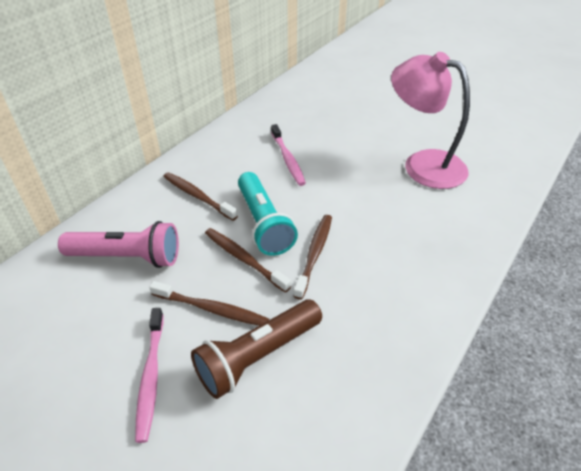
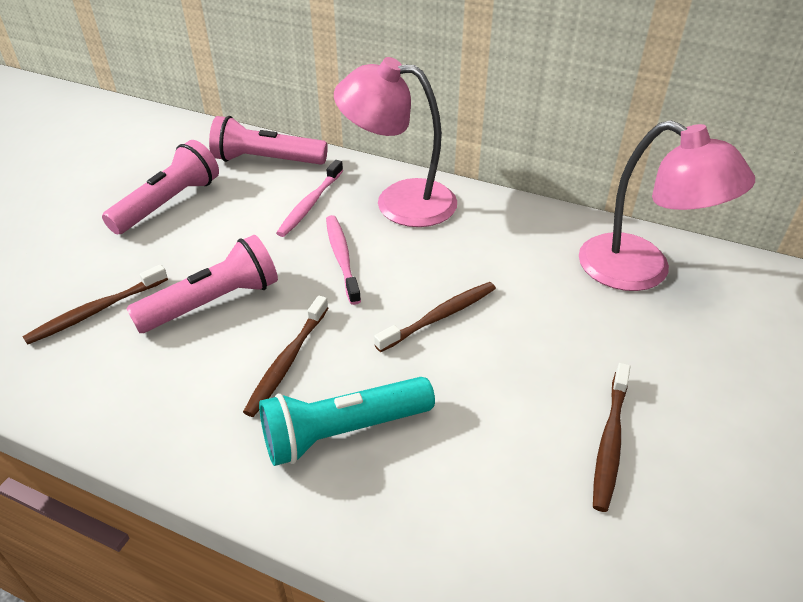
brown flashlight: [191,300,322,399] = 1 -> none = 0
pink flashlight: [58,221,179,268] = 1 -> [102,140,219,234] [126,235,278,333] [209,116,328,165] = 3
pink lamp: [391,52,470,189] = 1 -> [334,57,457,227] [579,120,755,291] = 2

